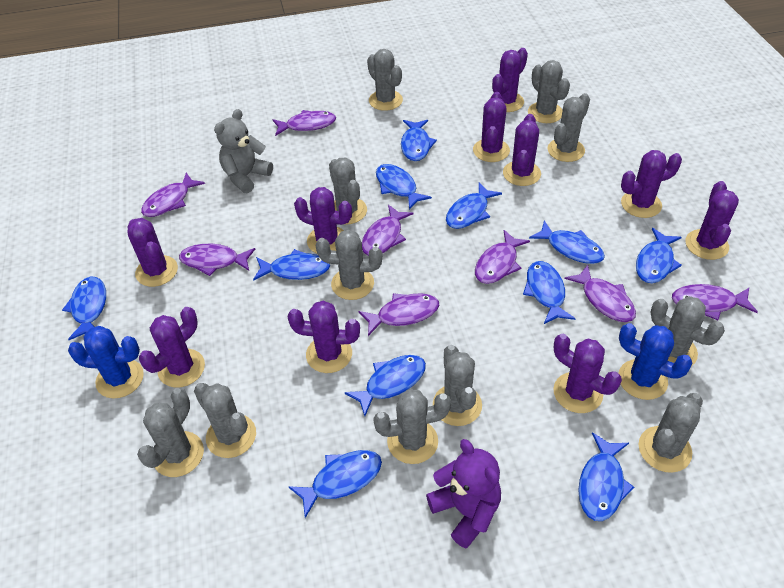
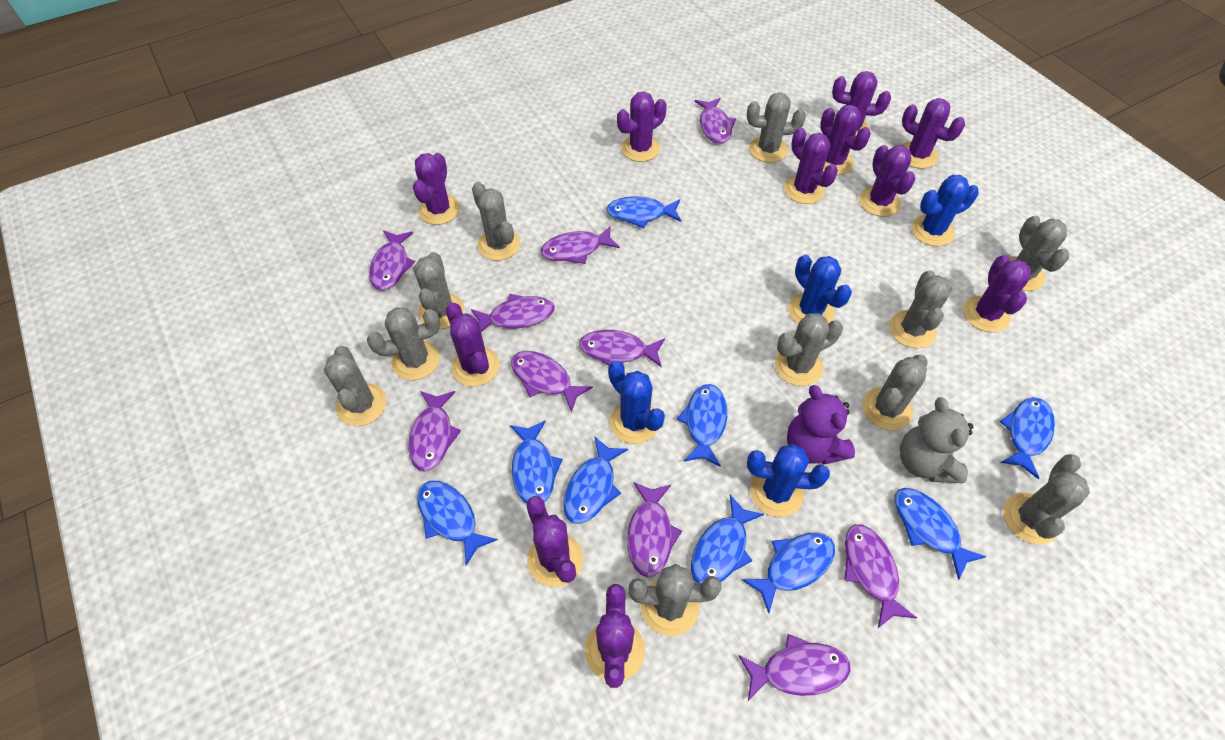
blue cactus: [68,326,144,399] [619,323,692,400] = 2 -> [608,361,665,444] [747,444,830,517] [788,255,852,324] [911,175,979,246] = 4
blue fish: [62,277,106,340] [253,249,330,281] [289,450,382,518] [344,355,426,416] [376,164,432,210] [401,120,437,161] [446,182,502,229] [523,261,575,324] [529,221,605,264] [578,432,634,521] [636,228,682,283] = 11 -> [417,481,498,566] [510,420,563,503] [563,436,628,524] [606,196,681,228] [677,384,727,467] [691,494,764,583] [742,532,835,613] [895,488,986,580] [999,397,1055,479] = 9
purple cactus: [127,218,178,287] [139,307,205,387] [288,300,360,373] [294,187,352,253] [473,92,510,162] [490,48,528,112] [503,114,541,186] [553,334,622,413] [621,150,682,218] [685,181,739,260] = 10 -> [413,153,460,225] [446,302,500,387] [526,496,583,587] [585,584,645,688] [617,91,667,162] [784,127,838,204] [820,105,871,175] [832,71,891,136] [859,145,915,217] [901,98,965,169] [963,255,1031,332] = 11
purple fish: [141,173,205,217] [179,244,255,276] [273,110,336,136] [358,293,439,336] [362,205,414,256] [475,230,530,284] [564,265,636,322] [672,284,758,320] = 8 -> [369,230,415,290] [408,391,461,472] [471,294,555,332] [511,351,593,412] [541,225,620,264] [579,330,665,367] [627,482,682,577] [695,98,736,144] [738,634,850,701] [844,524,917,628] = 10

